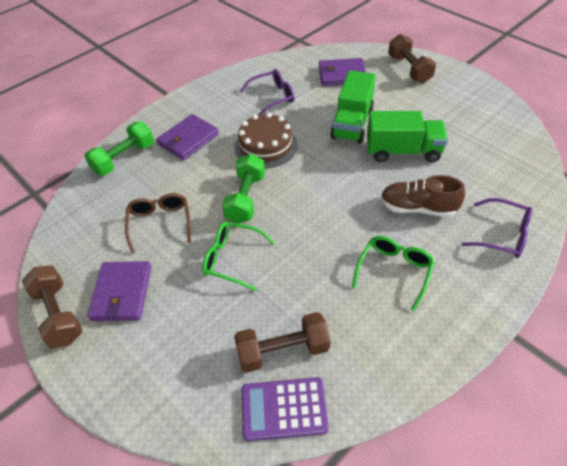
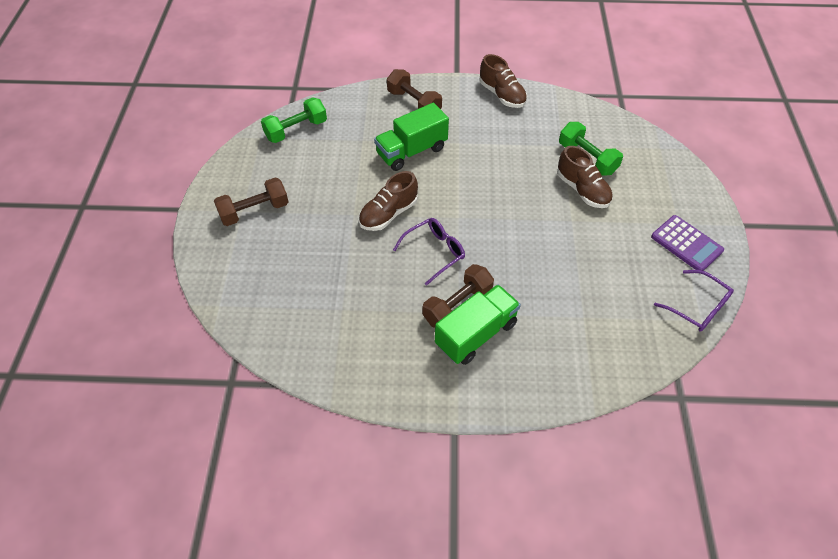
brown cake: [234,112,298,168] = 1 -> none = 0
brown glasses: [125,193,191,254] = 1 -> none = 0
brown shoe: [381,175,465,217] = 1 -> [359,171,418,231] [480,54,527,108] [557,146,613,208] = 3
green glasses: [202,222,275,291] [352,236,435,311] = 2 -> none = 0
purple wallet: [87,261,152,321] [156,114,219,160] [319,58,366,86] = 3 -> none = 0

